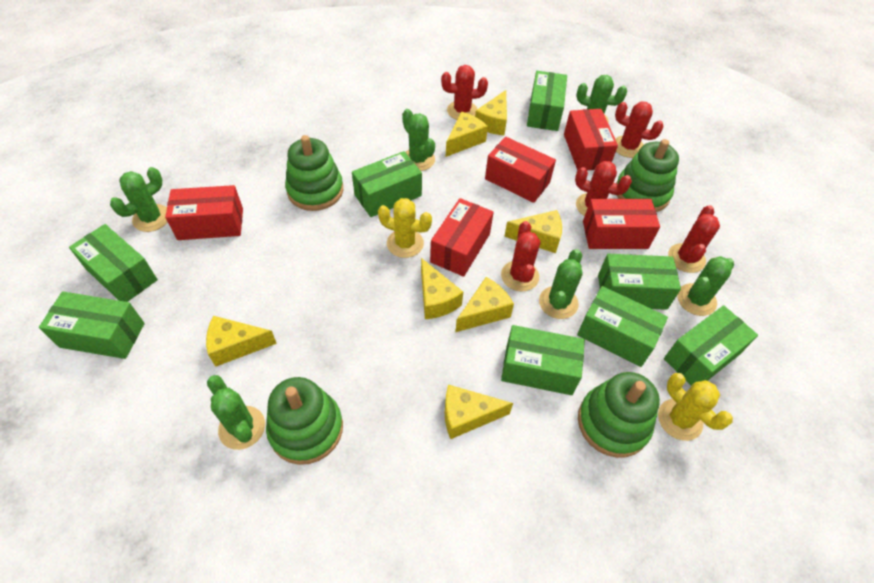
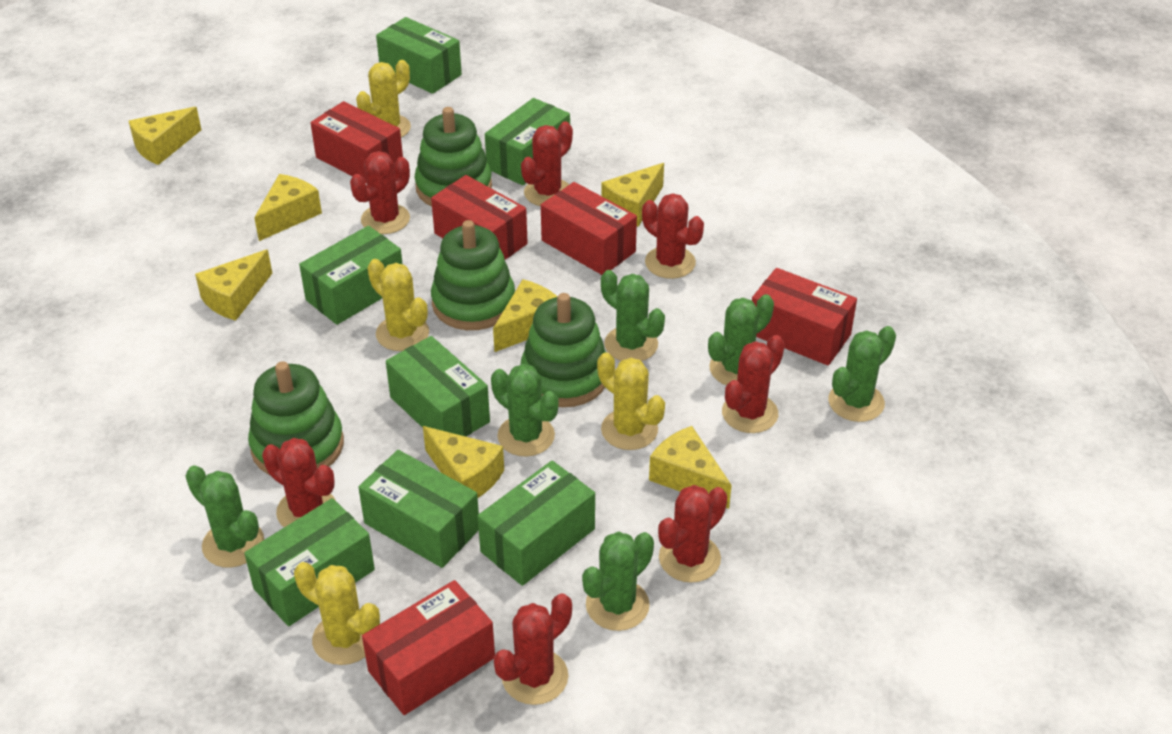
green box: [39,291,145,359] [69,224,158,302] [352,151,422,217] [501,325,585,395] [527,71,567,131] [577,286,668,367] [598,254,681,310] [664,305,758,386] = 8 -> [244,498,375,626] [299,226,403,325] [358,450,479,568] [376,17,462,94] [386,336,490,437] [478,461,595,586] [485,98,570,186] = 7
red cactus: [441,65,488,120] [501,221,540,291] [575,161,632,216] [615,101,664,158] [668,205,720,273] = 5 -> [262,438,336,527] [350,151,410,234] [493,593,572,705] [521,121,573,206] [642,193,704,279] [658,485,727,583] [722,335,785,433] = 7
yellow cactus: [378,198,432,258] [658,373,733,441] = 2 -> [294,562,380,665] [356,60,411,137] [367,259,429,351] [597,352,665,450] = 4

